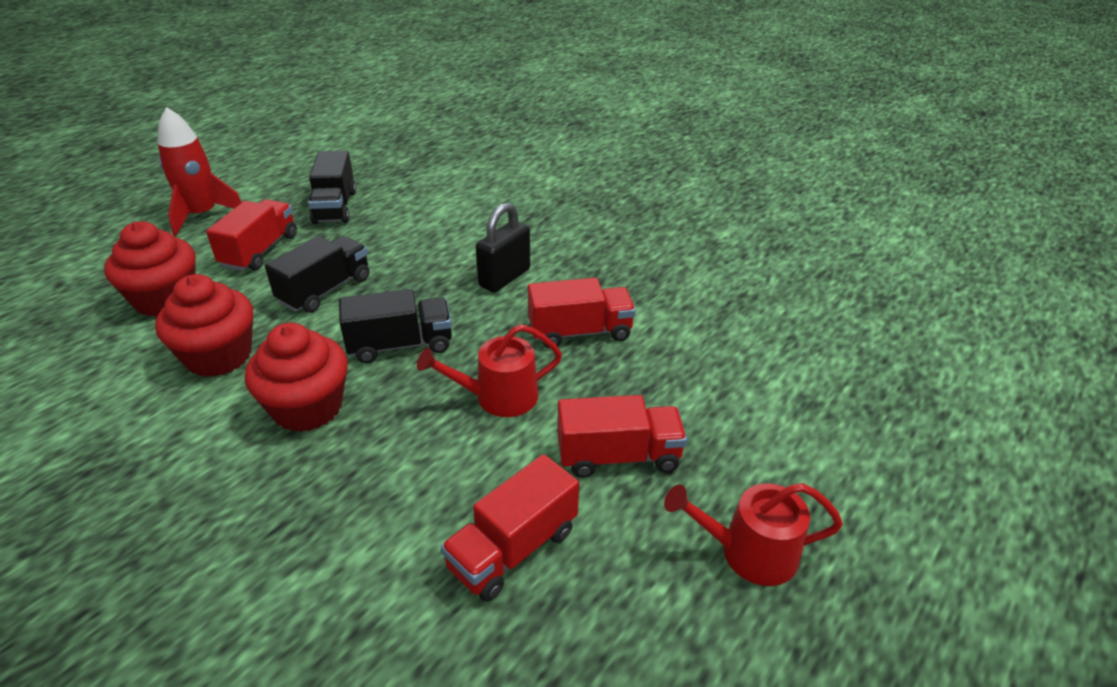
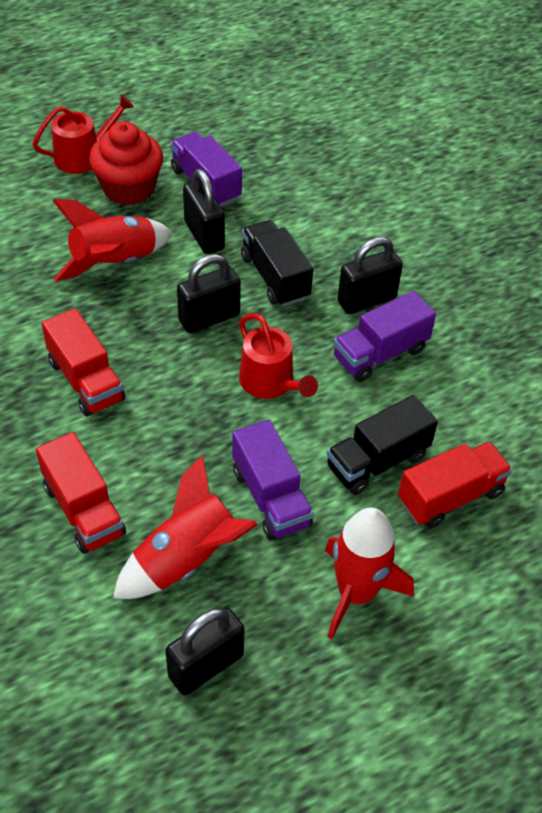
black padlock: [476,203,530,292] = 1 -> [165,607,245,695] [177,254,241,333] [183,169,225,254] [337,237,403,314] = 4
black truck: [265,236,369,313] [308,151,356,224] [339,289,452,363] = 3 -> [241,220,313,306] [327,395,438,495] = 2
purple truck: none = 0 -> [170,132,242,207] [232,420,314,540] [334,291,436,382] = 3
red cupcake: [104,221,196,317] [155,274,253,377] [245,323,348,432] = 3 -> [89,121,163,205] = 1
red rocket: [157,107,242,236] = 1 -> [53,199,172,282] [113,455,258,599] [325,507,414,639] = 3
red truck: [206,199,297,271] [441,454,579,602] [528,278,636,348] [557,395,687,478] = 4 -> [36,432,126,554] [41,308,125,417] [398,442,512,528] = 3

